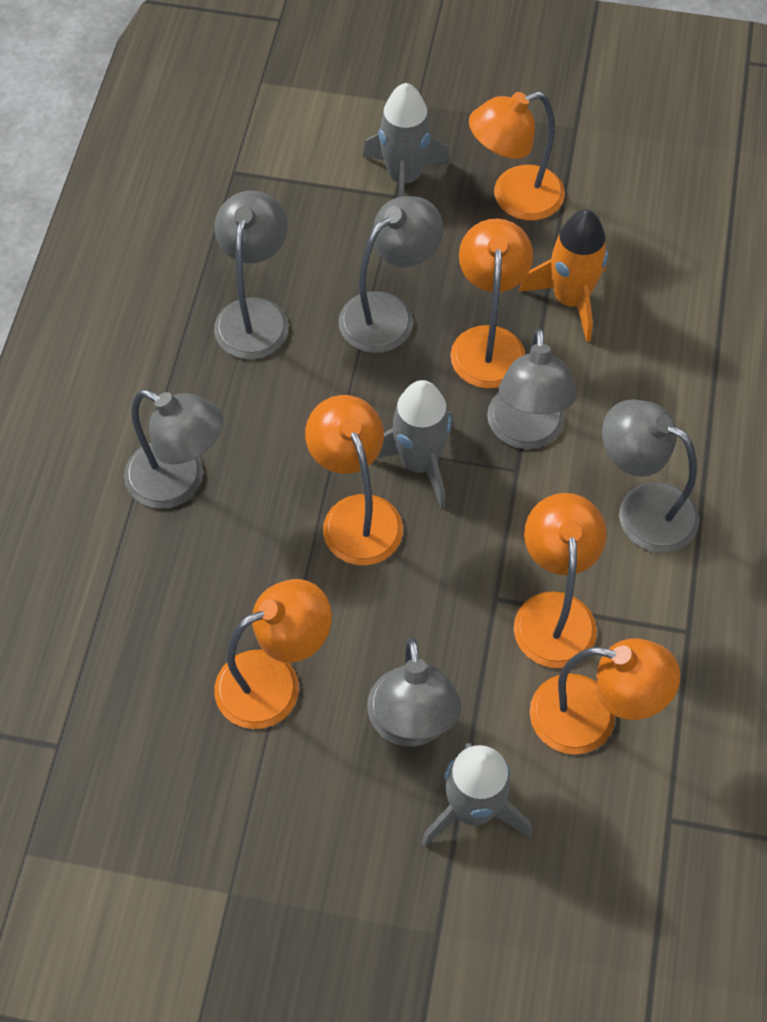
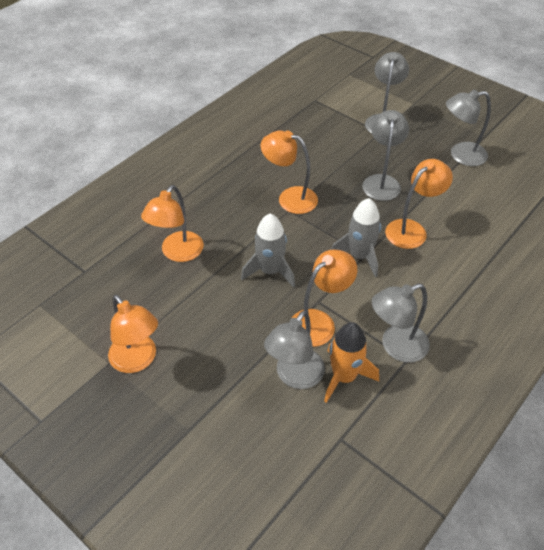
grey lamp: [124,390,224,509] [214,191,289,359] [339,196,443,353] [367,637,461,747] [487,328,577,449] [602,399,699,553] = 6 -> [264,311,325,389] [362,110,409,201] [365,52,409,133] [372,283,430,363] [446,90,491,166] = 5
grey rocket: [363,83,450,197] [377,380,453,508] [421,743,532,847] = 3 -> [241,213,295,287] [331,198,381,277] = 2
orange lamp: [214,579,332,729] [305,395,403,565] [450,219,533,389] [469,91,565,220] [514,493,607,668] [530,638,680,755] = 6 -> [108,295,158,373] [141,185,204,262] [261,131,318,214] [292,249,357,347] [385,159,453,249] = 5

